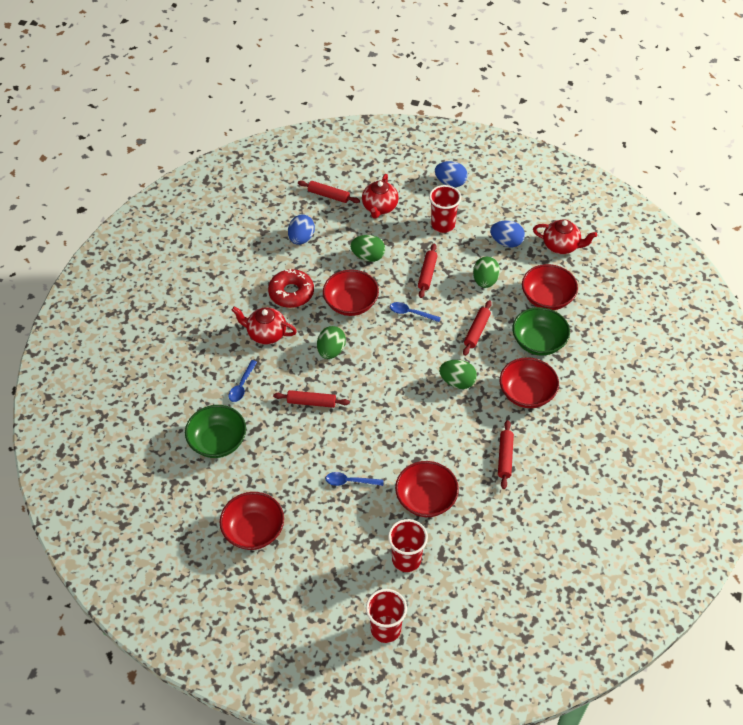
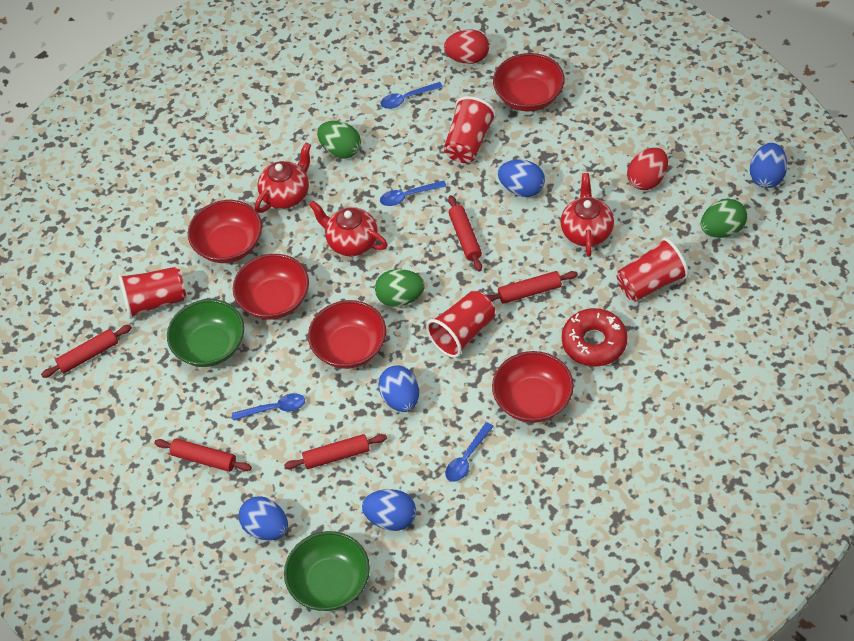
blue egg: [288,215,315,245] [435,161,468,187] [490,220,525,248] = 3 -> [239,496,288,540] [362,489,416,531] [378,366,419,412] [498,160,545,197] [750,143,787,188] = 5
blue spoon: [228,360,257,402] [326,472,384,486] [390,302,441,322] = 3 -> [232,393,305,420] [380,82,443,109] [380,181,447,206] [445,422,494,482] = 4
green egg: [317,326,346,359] [350,235,385,262] [439,360,477,389] [473,257,500,288] = 4 -> [317,121,361,159] [375,269,425,307] [701,199,747,238] = 3
red cup: [366,589,407,643] [388,519,428,572] [429,185,461,233] = 3 -> [118,267,186,319] [426,290,496,358] [444,96,496,163] [616,238,689,302] = 4
red egg: none = 0 -> [444,29,489,64] [627,148,668,190] = 2

